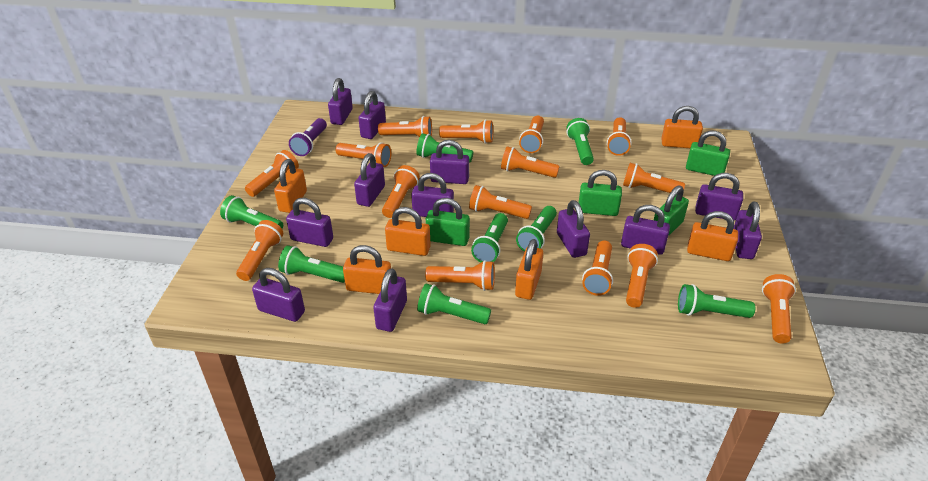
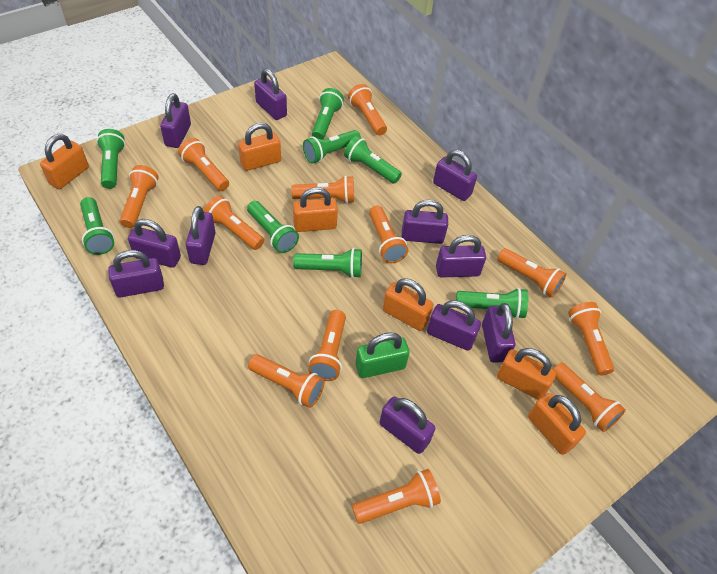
green padlock: [426,198,470,246] [578,170,622,216] [654,185,689,236] [686,131,730,176] = 4 -> [356,332,410,378] = 1
orange flashlight: [236,220,283,281] [245,150,299,197] [336,142,391,167] [378,116,432,137] [382,165,420,218] [425,260,495,291] [439,120,493,144] [469,185,532,219] [501,146,560,178] [519,116,544,153] [582,241,613,296] [607,117,632,156] [623,163,685,193] [626,244,658,308] [762,274,796,343] = 15 -> [120,165,159,228] [178,138,229,191] [204,196,264,250] [248,354,325,408] [291,176,354,204] [308,310,346,381] [348,84,387,135] [352,469,441,524] [369,206,408,263] [497,248,566,298] [553,363,626,432] [568,302,614,375] = 12
purple flashlight: [289,118,327,156] = 1 -> none = 0
purple padlock: [252,268,305,322] [286,198,333,247] [328,78,353,125] [354,153,385,207] [358,91,386,139] [373,268,407,332] [411,173,454,217] [430,140,469,184] [557,200,590,258] [621,205,670,255] [695,173,743,221] [733,202,762,259] = 12 -> [108,250,164,297] [128,219,181,268] [160,93,191,148] [186,206,215,265] [254,68,287,120] [379,397,435,454] [402,200,448,244] [427,301,481,351] [433,150,477,201] [436,235,486,277] [482,303,515,363] = 11

